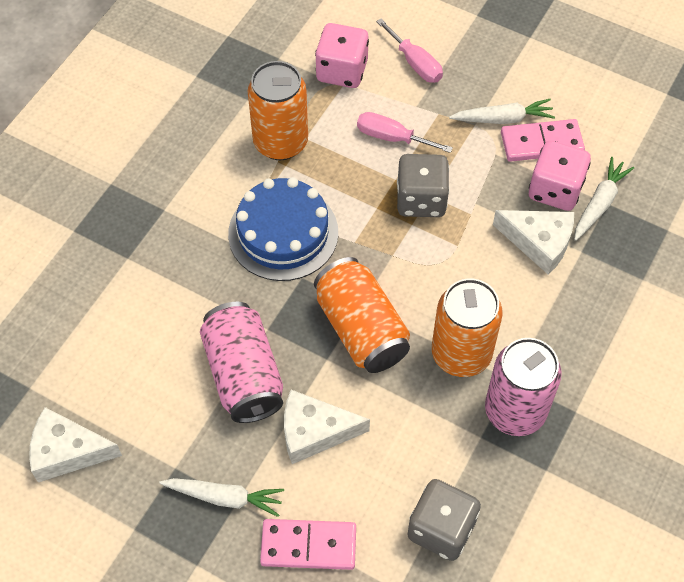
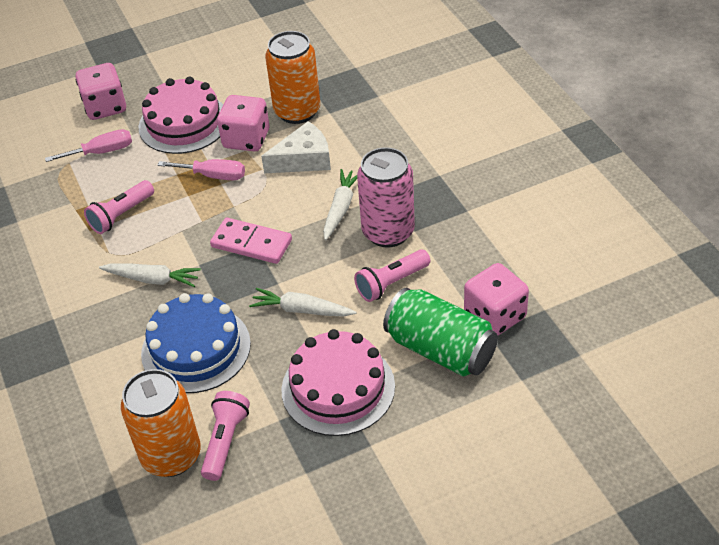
green can: none = 0 -> [383,288,498,376] = 1
grey dice: [397,154,450,217] [407,479,481,561] = 2 -> none = 0
orange can: [248,61,308,160] [314,257,410,373] [432,278,503,377] = 3 -> [121,369,201,477] [265,31,320,124] = 2
pink cake: none = 0 -> [139,77,223,154] [281,329,395,436] = 2
pink can: [200,302,283,423] [485,338,562,436] = 2 -> [357,147,415,248] = 1
pink dice: [315,23,369,88] [529,140,591,211] = 2 -> [75,63,126,120] [217,95,269,152] [464,263,529,336] = 3
pink domino: [260,519,356,570] [501,119,585,162] = 2 -> [210,218,292,264] = 1
pink flashlight: none = 0 -> [84,180,154,234] [201,391,250,481] [354,249,430,302] = 3
white cheese: [29,407,122,482] [284,390,370,464] [493,210,574,275] = 3 -> [261,121,331,174] = 1

